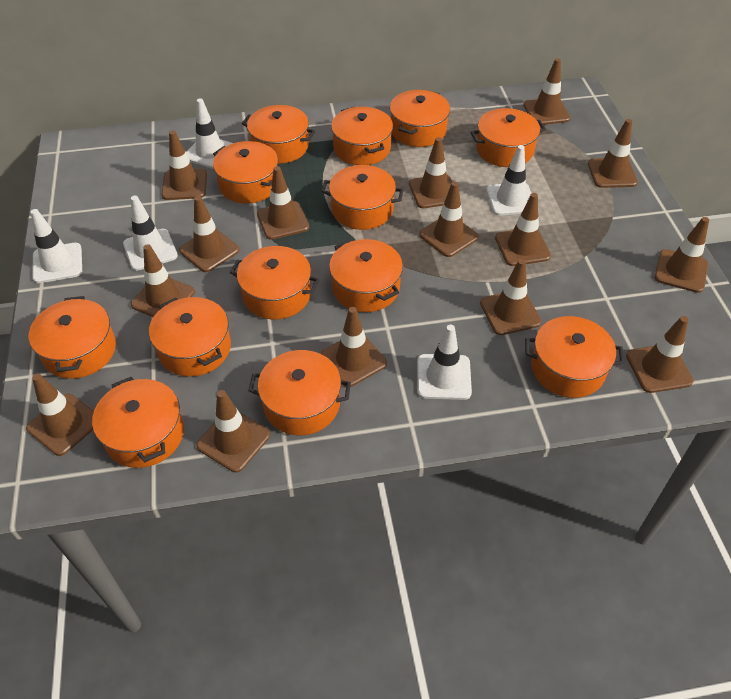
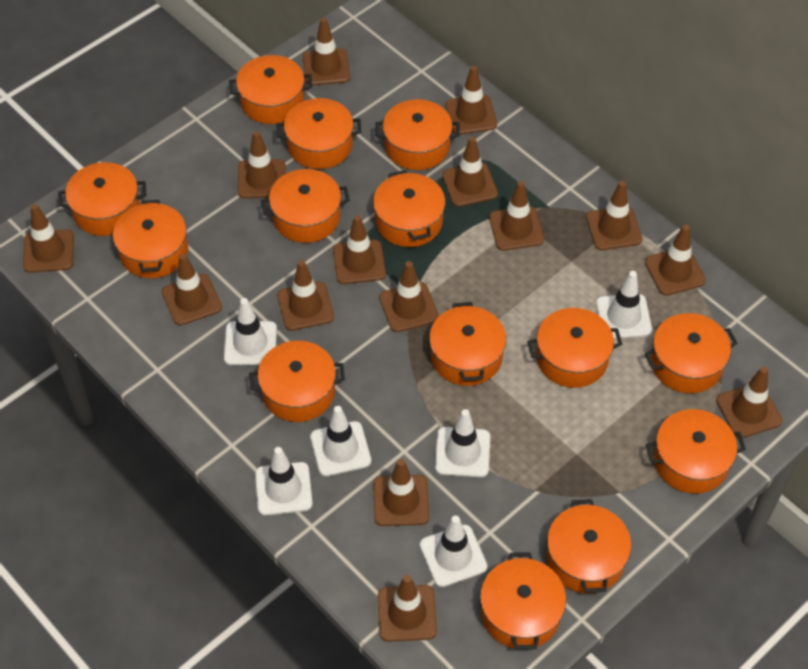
orange pot: [29,296,116,379] [92,377,184,468] [149,297,231,377] [213,141,278,203] [230,246,319,319] [241,105,315,164] [248,350,351,435] [321,165,404,230] [329,239,403,312] [331,107,393,165] [390,90,450,147] [470,108,546,167] [525,316,624,398] = 13 -> [58,162,147,236] [113,200,188,278] [229,55,312,124] [249,341,345,422] [261,169,350,243] [276,98,361,169] [373,170,445,247] [375,99,460,170] [429,302,506,386] [480,552,566,650] [527,308,622,388] [547,499,631,594] [645,313,737,393] [646,409,746,494] = 14
white traffic cone: [31,209,82,283] [123,196,178,271] [186,98,233,169] [417,325,472,400] [486,145,531,216] = 5 -> [224,298,277,365] [255,447,313,516] [310,406,371,477] [420,515,487,587] [435,409,490,477] [596,271,652,339] = 6

